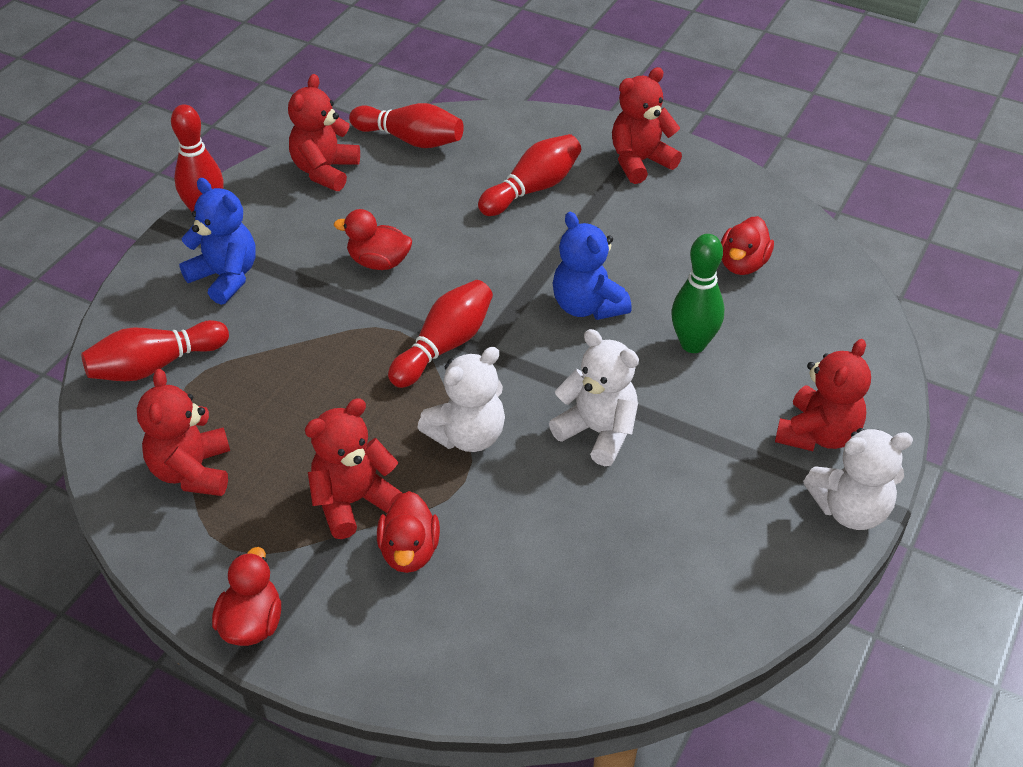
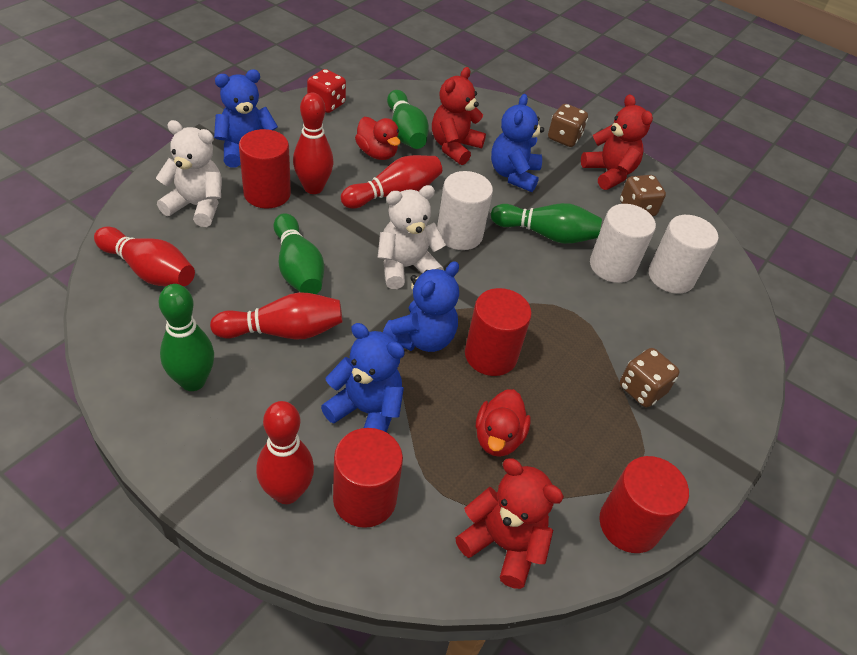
blue teddy bear: [179,178,256,305] [553,212,632,320] = 2 -> [214,69,278,168] [321,323,405,432] [383,261,459,352] [491,94,544,192] = 4
brown dice: none = 0 -> [548,104,588,147] [619,348,679,407] [620,175,666,216] = 3
green bowling pin: [671,234,724,353] = 1 -> [159,284,214,391] [274,213,324,294] [387,90,429,149] [491,203,602,244] = 4
red cylinder: none = 0 -> [239,129,291,209] [333,428,403,528] [465,288,532,376] [599,456,689,553] = 4
red dice: none = 0 -> [307,69,346,113] = 1
red duck: [212,547,281,646] [334,209,412,270] [377,491,440,573] [721,216,774,275] = 4 -> [355,117,400,160] [476,389,531,457] = 2
red teddy bear: [137,369,230,496] [288,74,360,191] [305,398,403,539] [612,67,682,184] [775,339,871,451] = 5 -> [432,67,486,165] [455,458,564,589] [581,94,653,190] = 3
white cylinder: none = 0 -> [437,171,493,250] [590,204,656,283] [649,215,718,294] = 3
white teddy bear: [417,347,505,452] [549,329,639,466] [803,428,913,530] = 3 -> [156,120,222,227] [378,185,446,289] = 2

